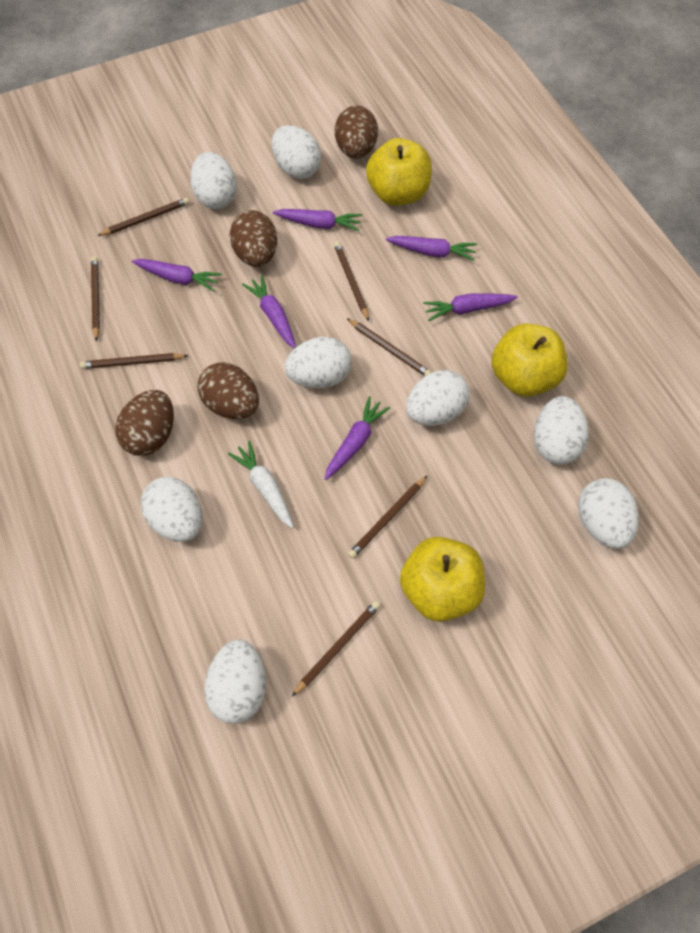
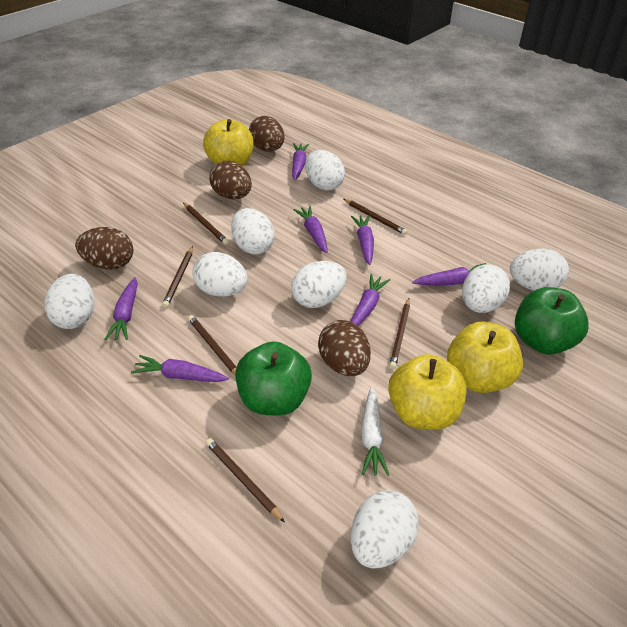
brown pencil: [80,353,189,369] [91,257,100,341] [97,198,190,236] [292,601,380,697] [334,242,369,321] [347,318,432,376] [348,475,428,559] = 7 -> [162,246,193,308] [183,203,229,245] [188,315,237,375] [206,438,285,522] [344,199,408,235] [389,298,410,369] = 6
green apple: none = 0 -> [235,341,312,416] [515,287,589,354] = 2
purple carrot: [132,259,222,292] [242,275,296,349] [273,209,362,231] [325,396,390,480] [386,236,477,261] [423,293,518,321] = 6 -> [105,277,138,340] [131,355,229,382] [292,143,309,180] [293,206,328,253] [350,274,390,326] [351,215,374,265] [412,263,486,285] = 7

